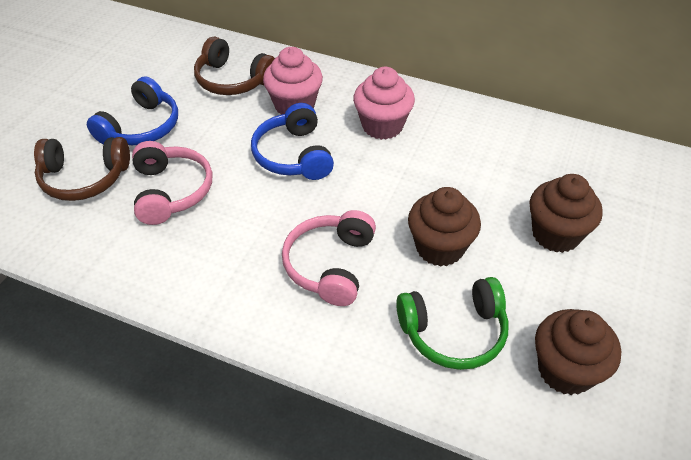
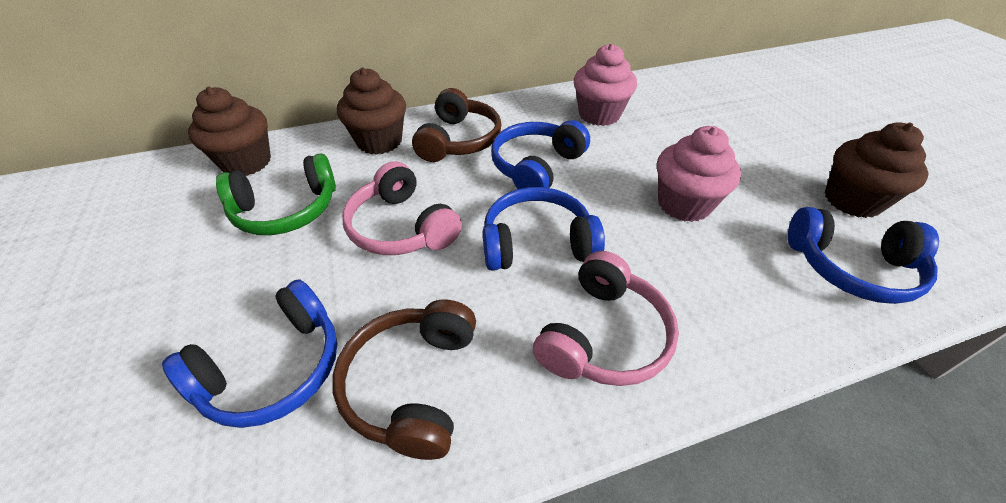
blue headphones: [87,76,178,145] [251,103,334,180] = 2 -> [162,279,337,428] [483,187,605,271] [491,120,590,189] [788,207,939,304] = 4

